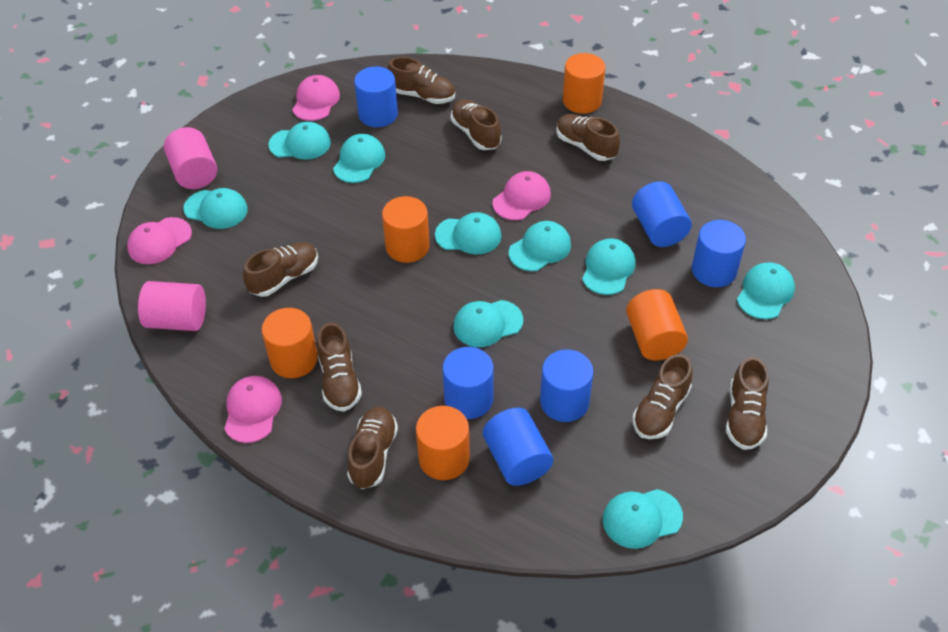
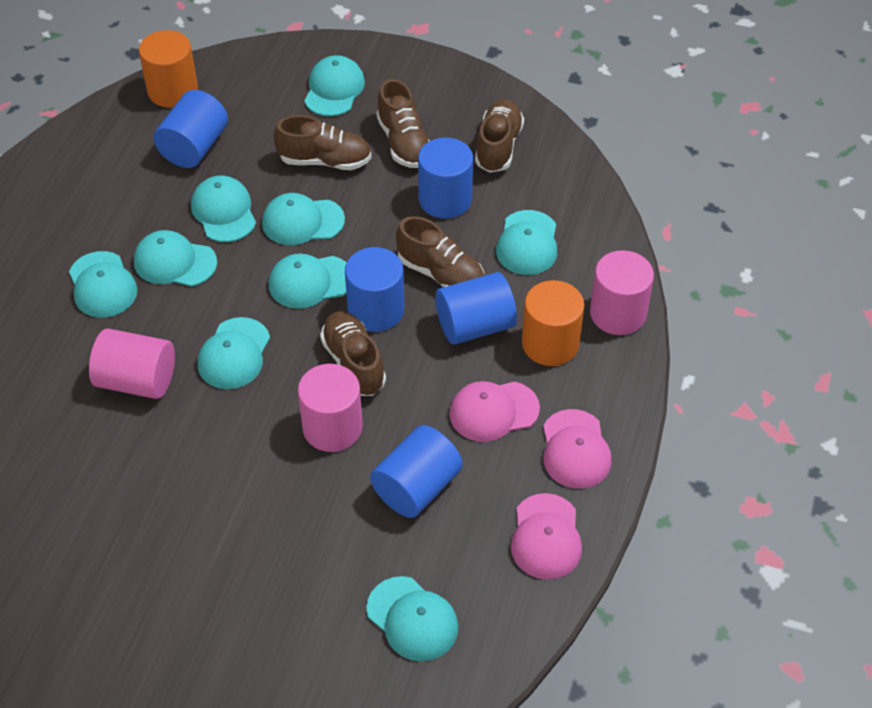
blue cylinder: [354,66,398,127] [443,347,494,419] [483,408,553,486] [540,349,593,422] [632,181,692,247] [692,220,746,287] = 6 -> [154,90,228,168] [345,247,404,332] [370,425,463,518] [418,137,473,219] [435,272,517,345] = 5
brown shoe: [243,242,318,297] [317,323,362,412] [347,407,398,489] [387,57,455,104] [451,99,501,150] [556,114,620,161] [632,354,693,439] [726,357,769,450] = 8 -> [274,115,372,170] [320,311,386,396] [376,79,430,168] [396,216,484,287] [475,99,524,173] = 5
orange cylinder: [262,308,318,378] [382,196,430,263] [416,406,470,480] [563,53,605,114] [626,289,688,361] = 5 -> [139,30,198,108] [522,280,584,366] = 2
pink cap: [127,217,192,264] [225,376,282,443] [293,75,340,121] [492,171,551,220] = 4 -> [450,381,540,442] [511,493,582,580] [543,409,612,489] = 3
pink cylinder: [138,281,206,331] [164,127,217,189] = 2 -> [89,329,175,399] [298,364,363,452] [590,250,654,335] = 3

